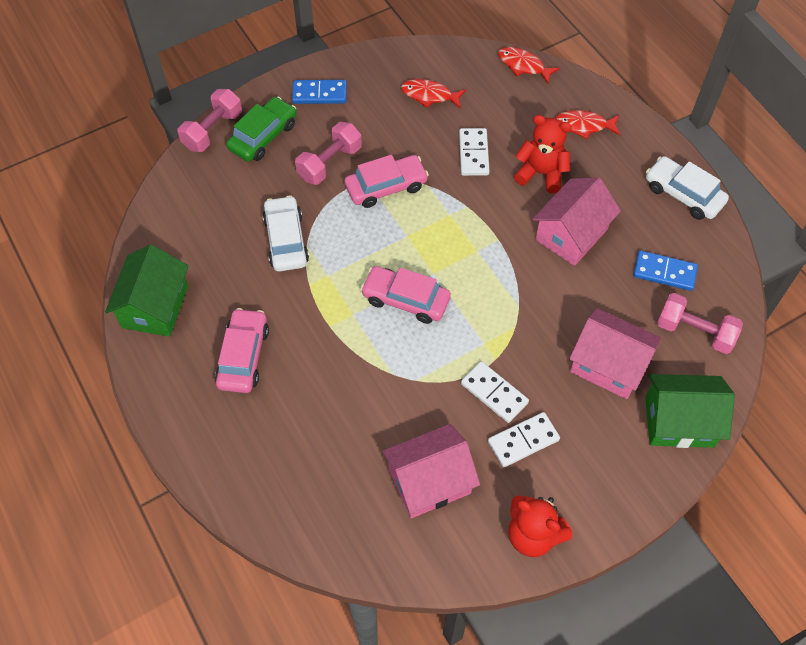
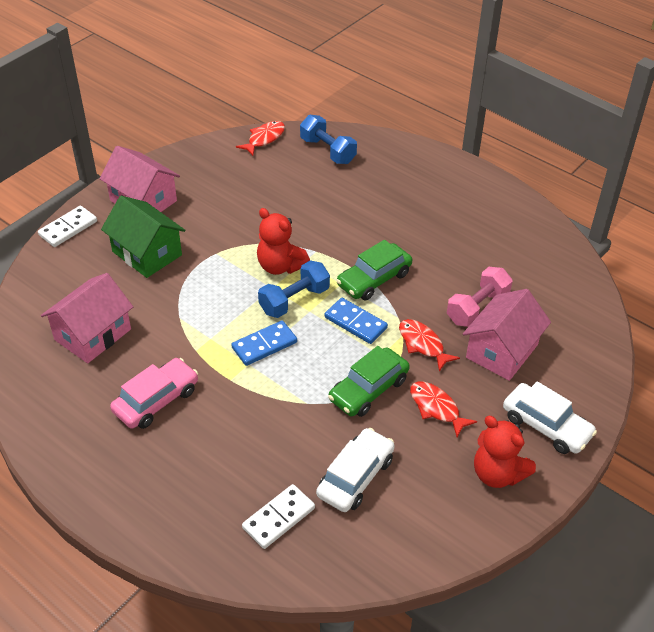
blue dumbbell: none = 0 -> [258,260,330,318] [300,115,357,164] = 2
green car: [226,97,297,162] = 1 -> [328,346,410,417] [336,240,412,300] = 2
green house: [105,245,188,337] [645,374,735,448] = 2 -> [101,196,185,278] = 1
pink car: [215,308,269,393] [345,155,429,208] [361,266,451,324] = 3 -> [110,358,198,429] = 1
pink dumbbell: [178,89,242,152] [295,122,362,185] [657,293,743,354] = 3 -> [447,267,513,327] = 1
white domino: [459,128,490,176] [461,361,529,423] [488,412,560,467] = 3 -> [38,206,97,247] [242,484,315,549] = 2

